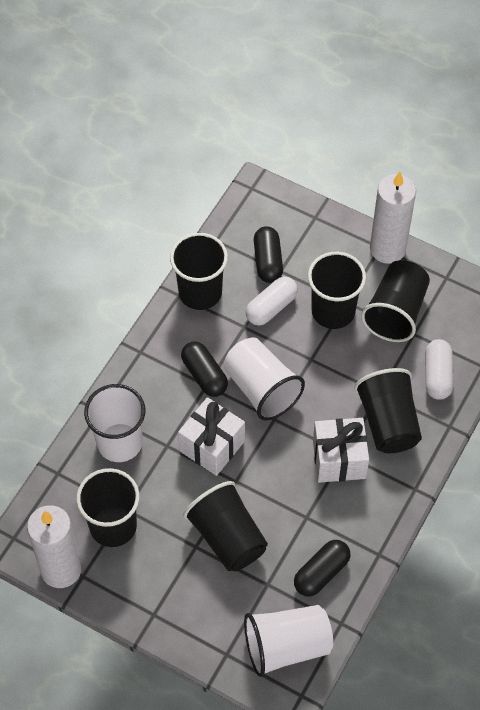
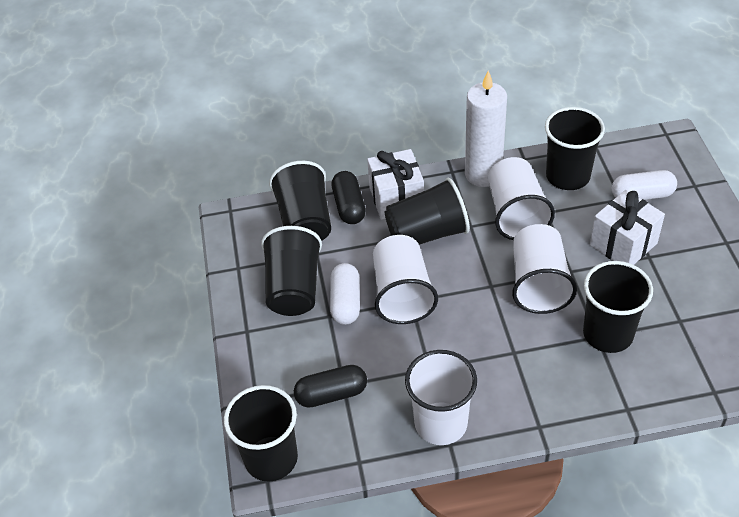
black capsule: [181,342,228,397] [254,226,283,283] [294,540,350,597] = 3 -> [294,365,367,408] [332,171,366,224] = 2
white candle: [27,505,82,588] [370,172,416,264] = 2 -> [465,71,507,187] = 1
white cup: [84,384,145,462] [223,337,305,421] [244,605,333,677] = 3 -> [373,235,438,324] [405,350,477,445] [488,157,555,240] [512,224,577,314] = 4

